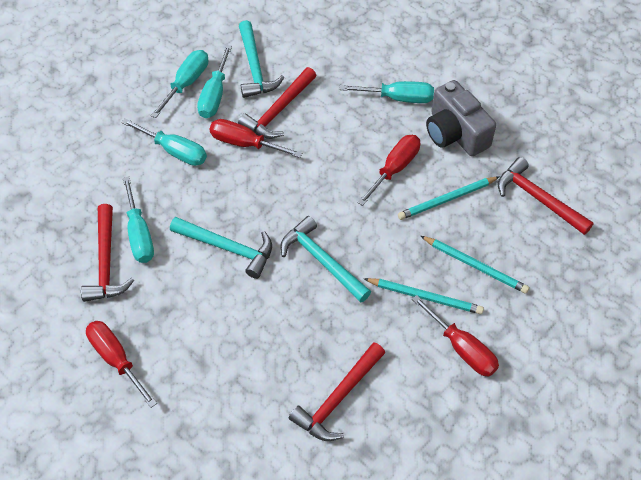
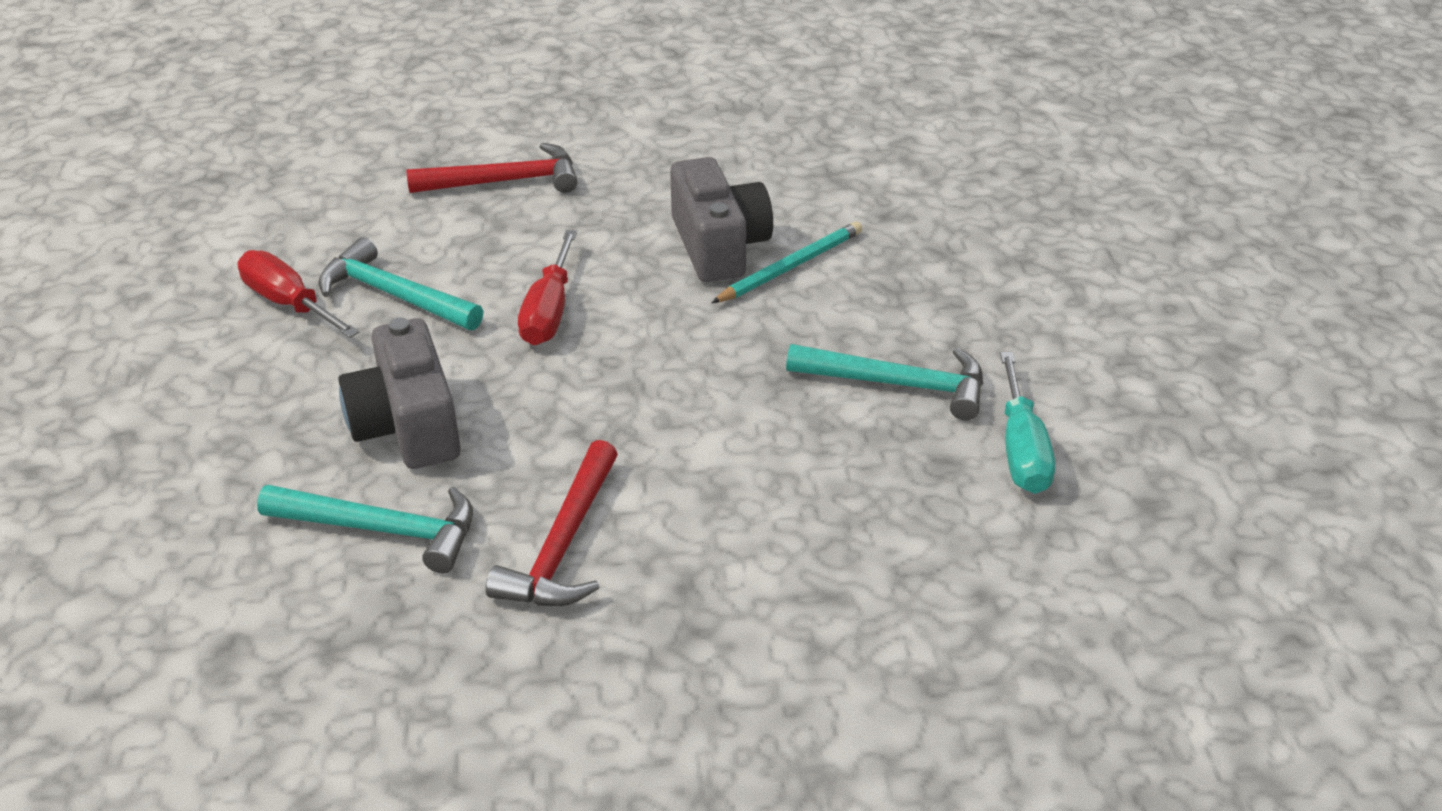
grey camera: [426,80,496,156] = 1 -> [338,318,461,469] [670,157,773,282] = 2
red hammer: [81,204,134,302] [238,67,317,139] [289,342,385,441] [498,157,594,235] = 4 -> [406,143,578,193] [486,440,618,606] = 2
red screwdriver: [86,321,157,408] [210,119,302,158] [357,135,420,206] [412,295,499,377] = 4 -> [237,250,359,338] [518,230,577,345] = 2
turquoise pencil: [364,278,484,314] [398,176,500,220] [421,236,529,294] = 3 -> [712,221,862,303] = 1
turquoise screwdriver: [121,118,207,166] [123,176,154,263] [151,50,208,118] [197,45,232,118] [339,81,434,103] = 5 -> [1000,352,1055,494] = 1

